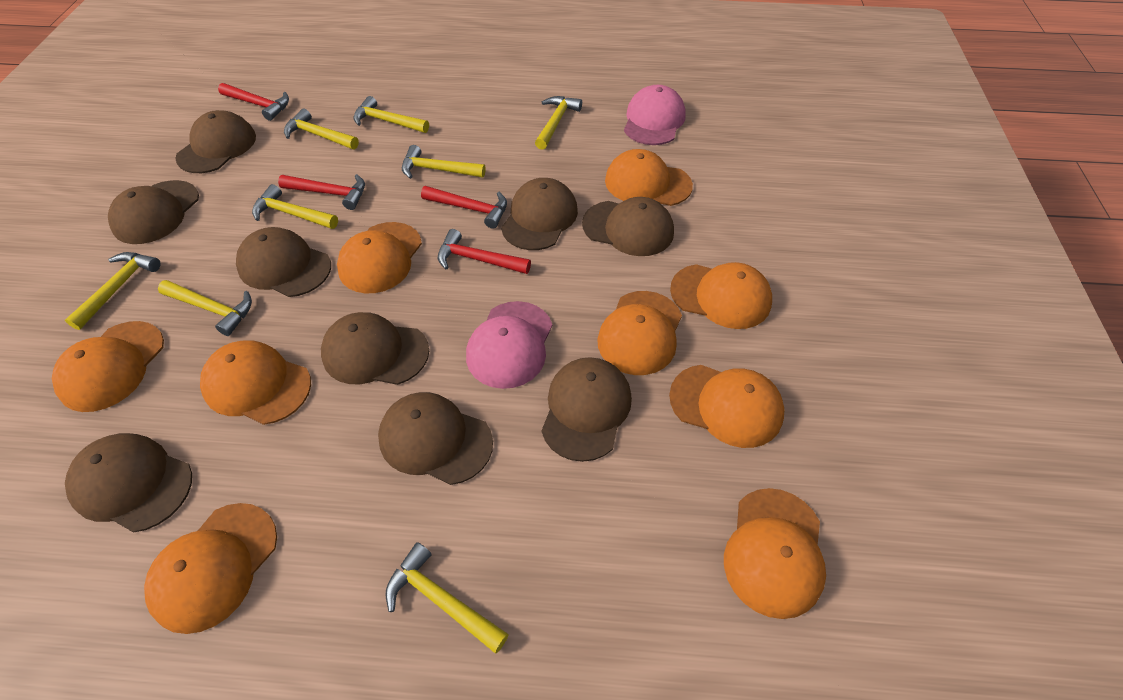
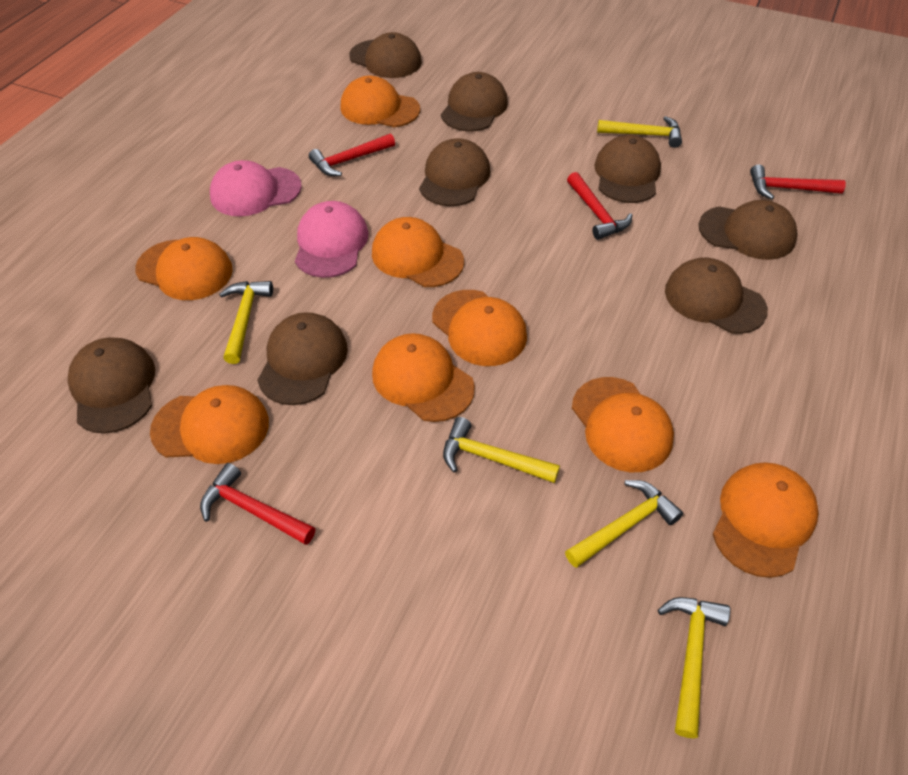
brown cap: [65,433,192,533] [108,180,199,244] [175,110,256,173] [236,227,331,297] [321,312,429,385] [378,392,493,485] [501,178,578,250] [541,357,632,462] [582,197,674,256] = 9 -> [68,337,155,434] [257,312,348,405] [350,32,422,78] [419,138,491,206] [441,72,508,131] [594,135,661,203] [665,258,768,334] [699,200,798,260] = 8
orange cap: [52,321,164,412] [144,503,277,634] [200,340,311,425] [337,222,422,293] [597,291,682,375] [605,149,693,206] [669,365,785,448] [670,262,772,329] [724,488,826,619] = 9 -> [135,237,233,300] [150,385,269,464] [340,76,420,127] [372,217,464,287] [372,333,475,422] [432,290,527,366] [572,377,674,472] [713,462,819,578] = 8
yellow hammer: [65,252,161,330] [158,280,252,336] [252,184,338,229] [284,108,359,149] [353,96,429,133] [386,542,509,654] [402,145,486,179] [535,96,582,150] = 8 -> [219,281,273,364] [443,417,560,483] [565,480,683,568] [597,116,682,148] [658,597,730,738] = 5

